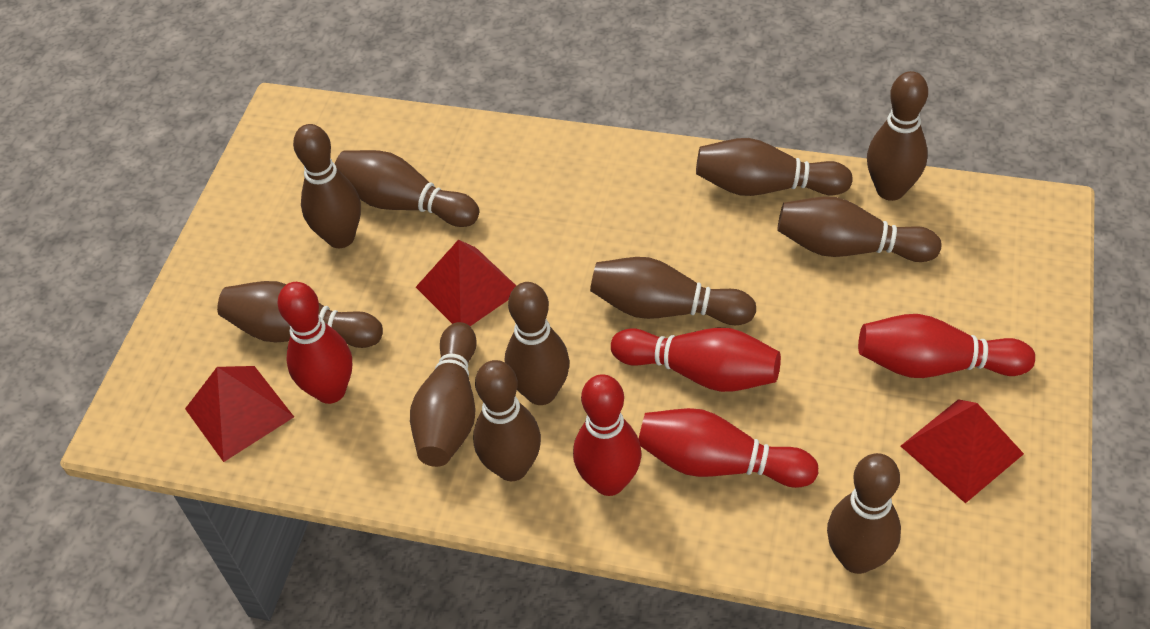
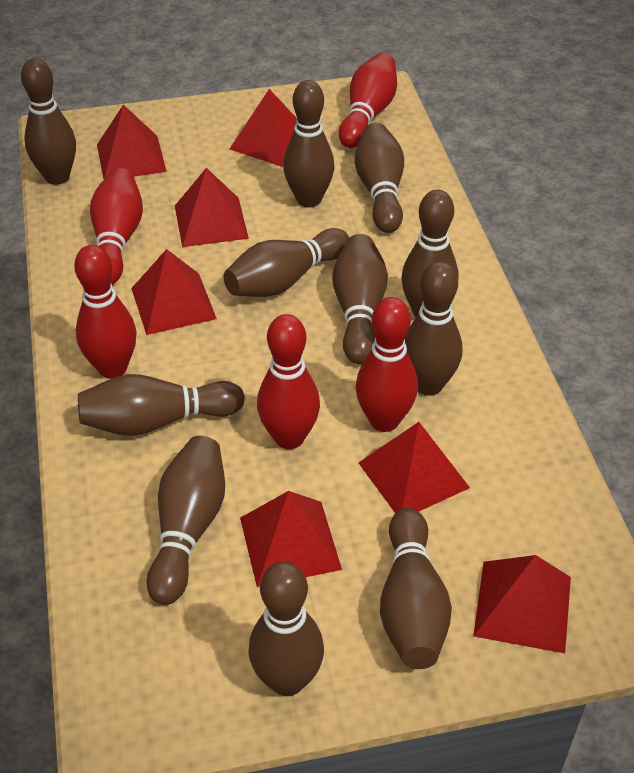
red pyramid: [185,366,294,462] [416,240,516,326] [901,399,1024,503] = 3 -> [97,105,167,179] [131,249,217,335] [175,168,249,247] [230,89,297,167] [240,491,342,587] [358,422,470,513] [473,555,571,653] = 7

